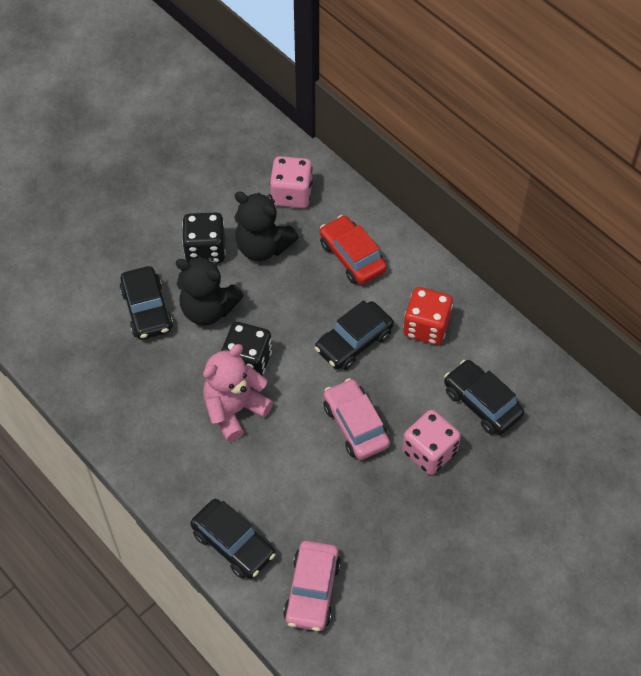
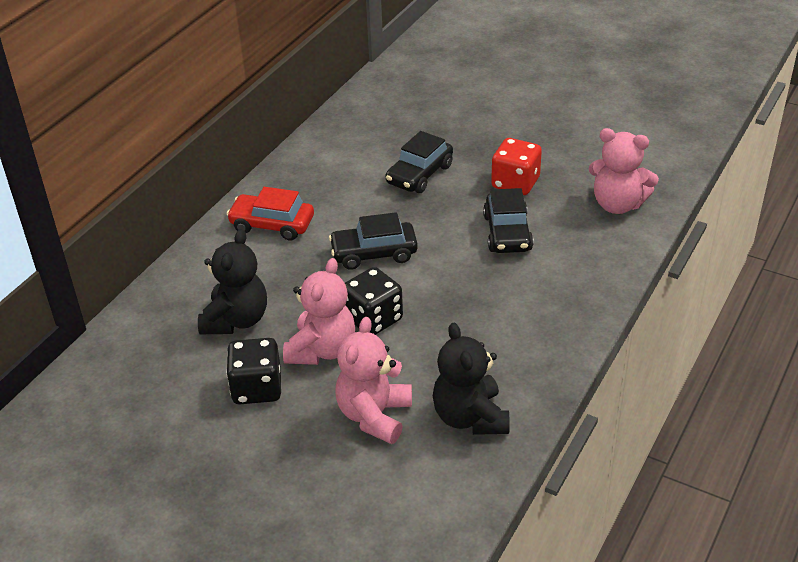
black car: [119,266,173,340] [190,499,276,579] [315,300,394,370] [444,360,524,435] = 4 -> [329,212,418,270] [385,131,453,193] [483,188,534,253] = 3
pink car: [283,541,341,631] [323,378,390,460] = 2 -> none = 0
pink dice: [270,156,313,208] [402,410,461,475] = 2 -> none = 0
pink teddy bear: [203,344,273,442] = 1 -> [283,258,355,365] [335,317,412,444] [589,128,659,214] = 3

